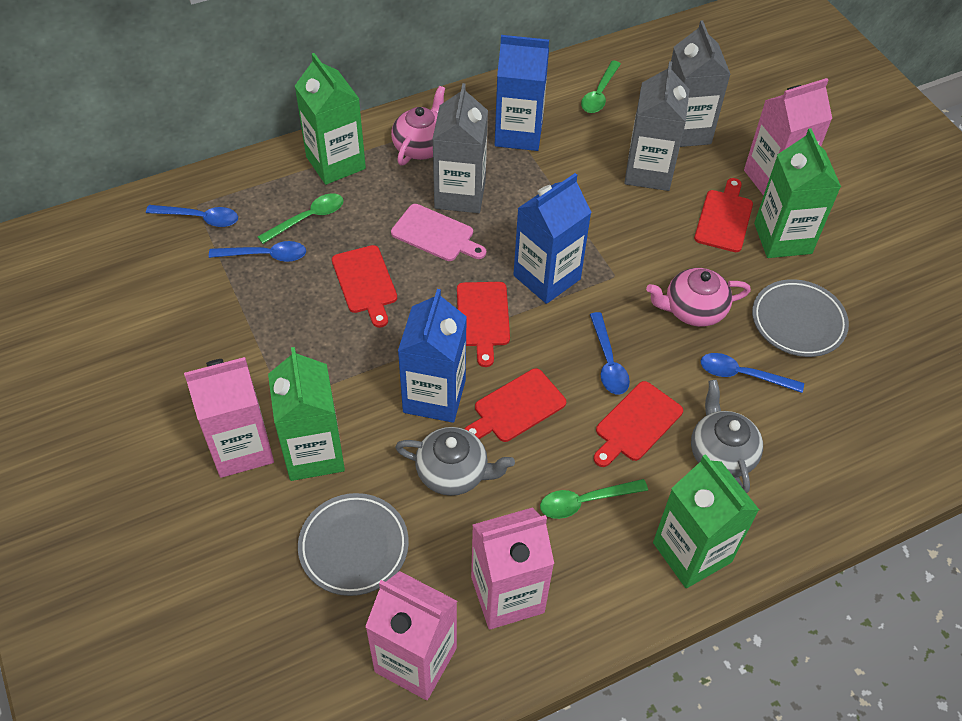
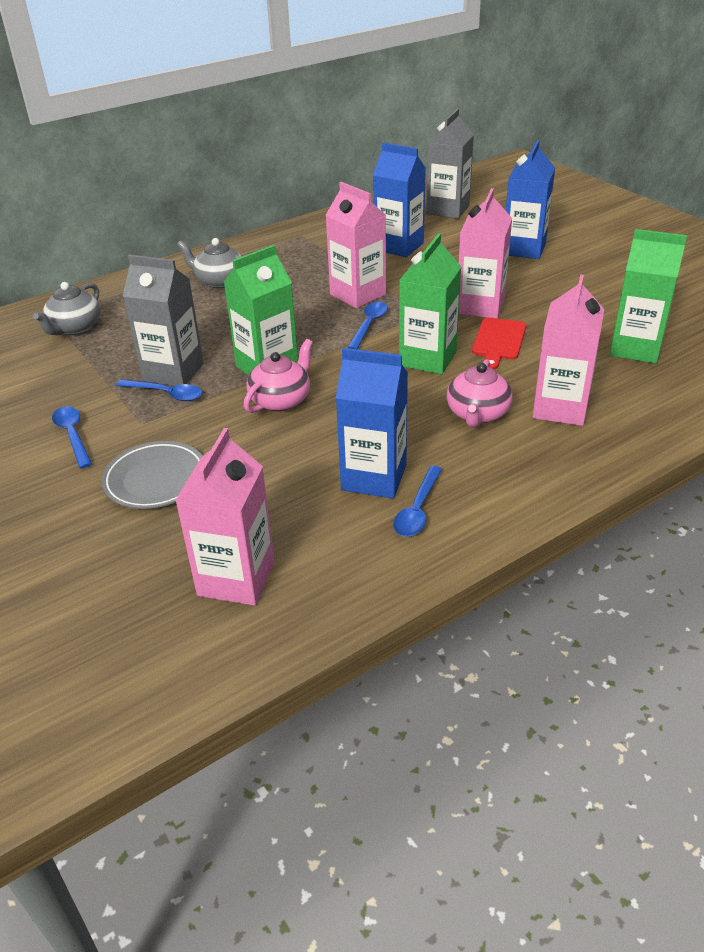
green carton: [268,347,345,481] [295,53,366,185] [653,454,759,588] [754,128,841,258] = 4 -> [224,245,298,375] [399,233,461,374] [610,229,687,364] = 3
green spoon: [258,193,343,244] [540,479,648,519] [581,60,621,113] = 3 -> none = 0
grey carton: [432,83,488,213] [624,61,690,191] [671,20,730,147] = 3 -> [123,254,204,386] [426,109,474,219] = 2
grey plate: [298,493,409,596] [752,279,849,357] = 2 -> [102,441,203,509] = 1
pink cutting board: [391,204,486,261] = 1 -> none = 0
red cutting board: [332,245,397,328] [457,282,510,367] [465,368,566,442] [594,381,683,467] [694,178,753,252] = 5 -> [472,318,526,369] = 1

